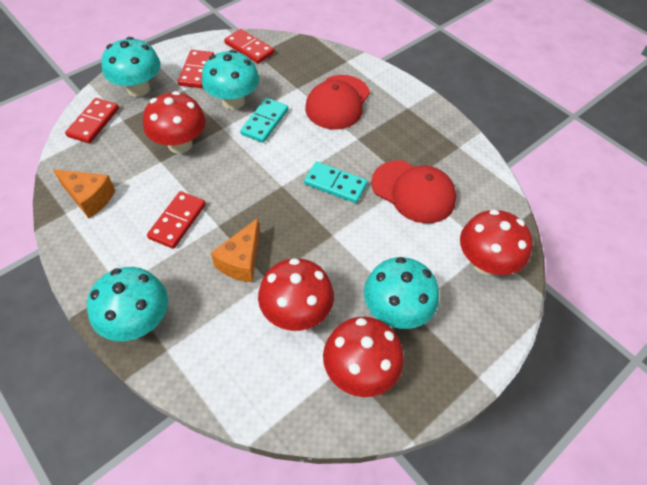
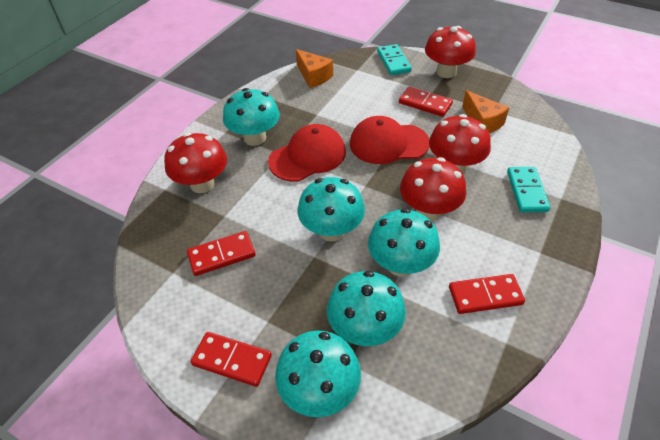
turquoise mushroom: [87,267,168,341] [101,37,161,97] [201,50,259,110] [364,257,439,329] = 4 -> [223,88,280,146] [275,331,361,417] [298,177,365,242] [327,271,406,346] [368,208,440,277] = 5

